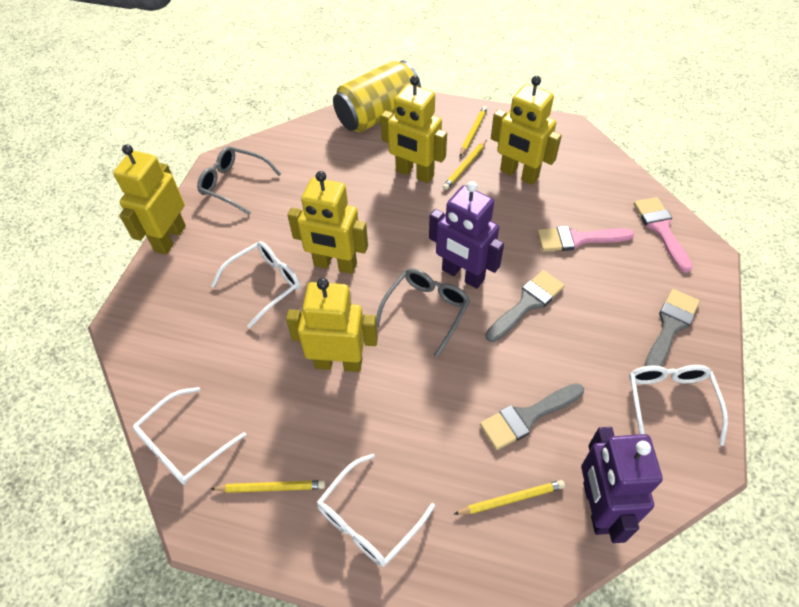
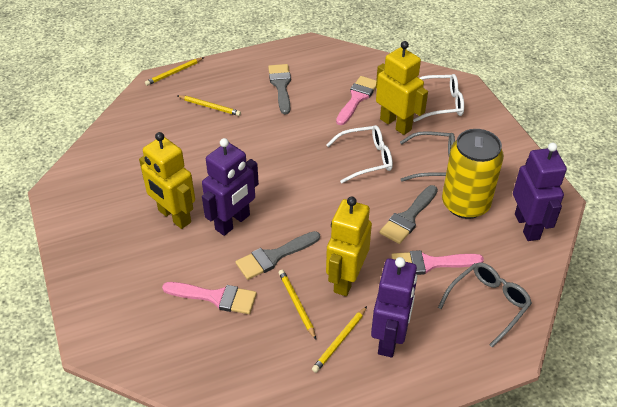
pink brush: [537,226,634,251] [634,197,693,273] = 2 -> [162,282,257,314] [336,76,376,125] [391,250,484,275] = 3
purple robot: [429,181,504,289] [581,427,663,543] = 2 -> [202,138,259,236] [371,257,417,357] [513,143,567,241] = 3
white glasses: [132,387,246,485] [211,241,301,328] [317,454,435,567] [629,365,728,446] = 4 -> [326,125,393,183] [413,74,464,122] = 2
yellow robot: [113,144,186,255] [286,278,378,372] [287,171,368,274] [380,75,447,183] [491,76,562,185] = 5 -> [139,132,195,229] [326,197,372,296] [376,41,428,135] = 3

